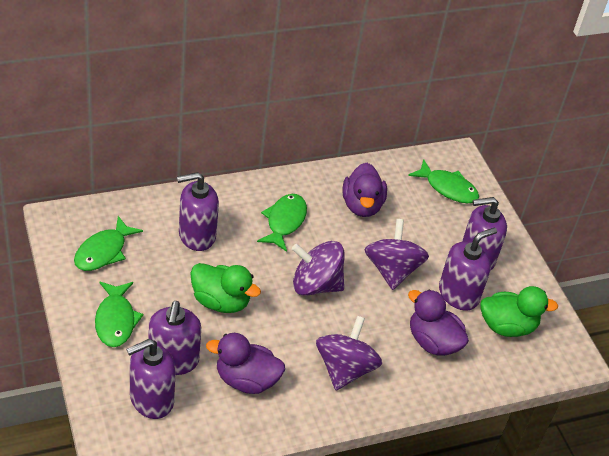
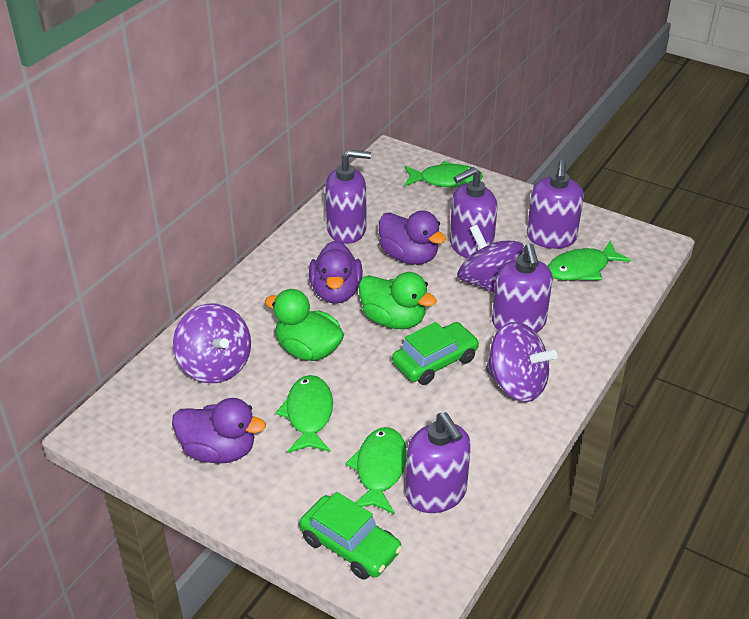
green car: none = 0 -> [299,492,402,580] [392,322,479,385] = 2

